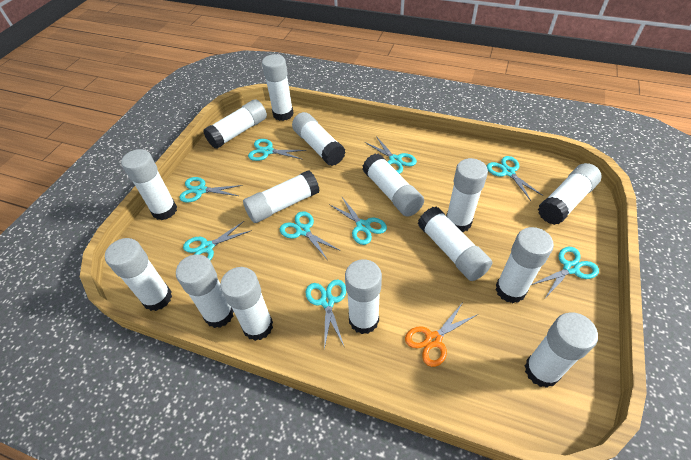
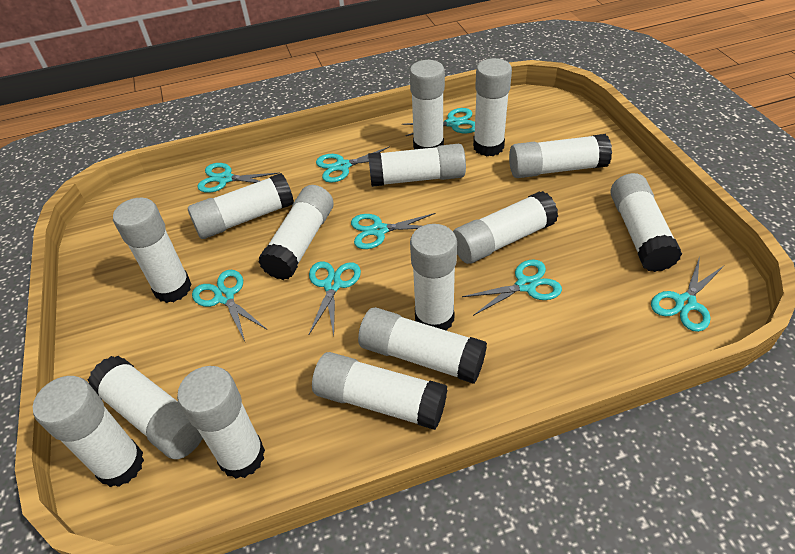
orange scissors: [405,302,478,367] = 1 -> none = 0
turquoise scissors: [179,177,243,202] [183,221,252,260] [248,139,307,161] [280,211,339,259] [305,279,346,349] [329,197,387,245] [365,136,417,174] [487,156,544,201] [531,247,599,298] = 9 -> [192,270,266,341] [197,163,280,193] [309,261,361,335] [316,146,390,183] [351,213,435,249] [402,108,475,136] [462,259,562,316] [651,256,724,332] = 8

